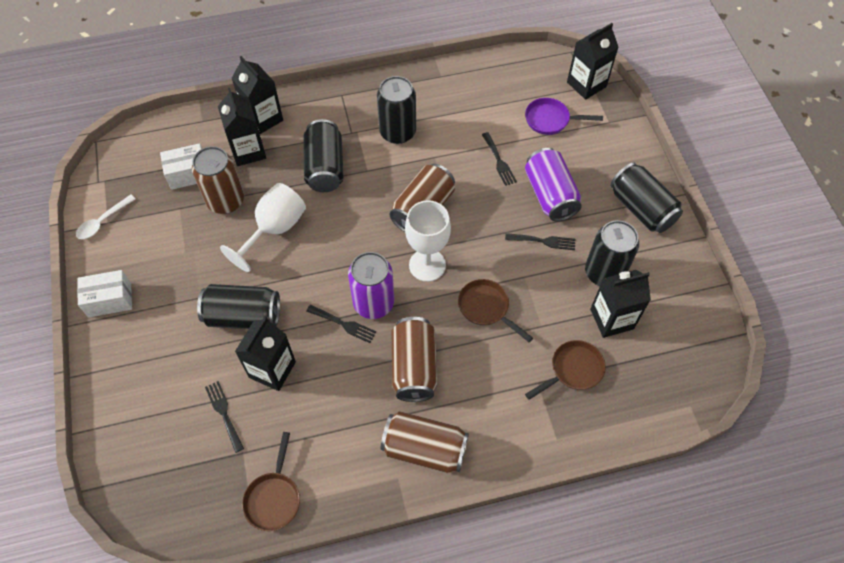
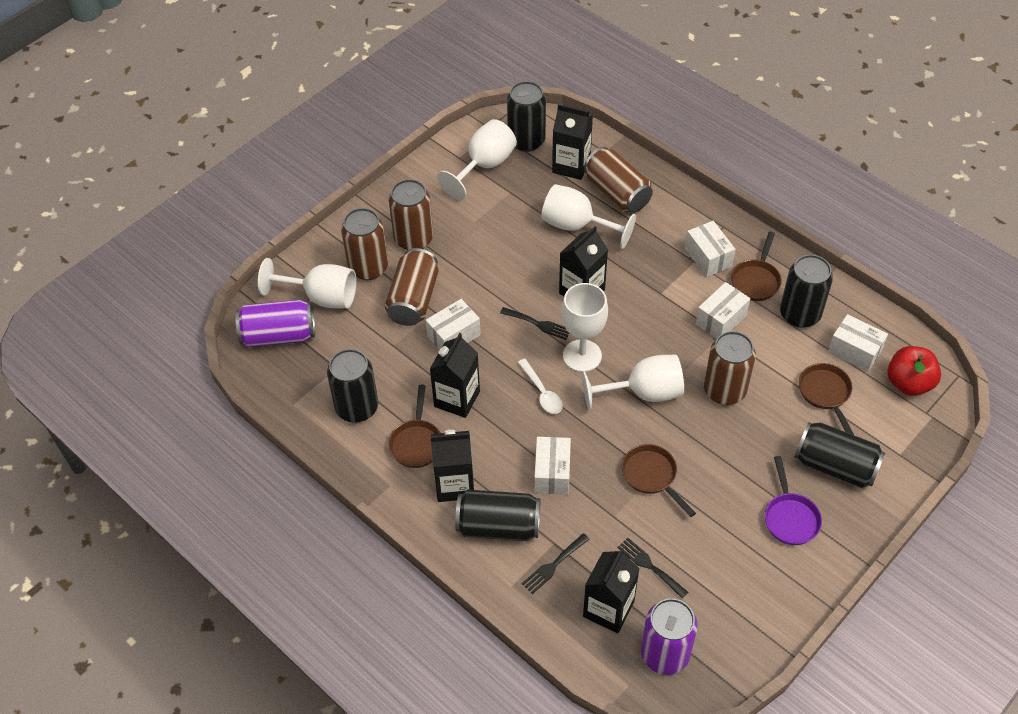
black fork: [205,381,244,453] [306,305,376,343] [482,132,517,186] [505,233,575,250] = 4 -> [500,307,570,340] [522,533,590,594] [617,537,688,599] = 3
brown can: [192,146,244,214] [381,411,469,473] [390,164,455,232] [392,317,437,402] = 4 -> [341,208,388,280] [385,248,439,326] [389,179,433,250] [584,147,653,213] [704,331,756,405] = 5
brown pan: [242,432,300,531] [458,279,533,342] [525,340,606,400] = 3 -> [388,385,441,468] [622,444,696,517] [731,231,782,301] [799,363,854,435] = 4
red apple: none = 0 -> [887,346,941,396] = 1
white box: [77,270,132,317] [160,143,202,190] = 2 -> [426,299,481,350] [534,437,571,494] [685,221,736,277] [696,282,750,339] [828,314,888,372] = 5
white goblet: [220,183,306,272] [405,200,451,282] = 2 -> [258,258,356,308] [437,119,517,200] [541,184,636,249] [561,283,608,372] [582,355,684,411] = 5

